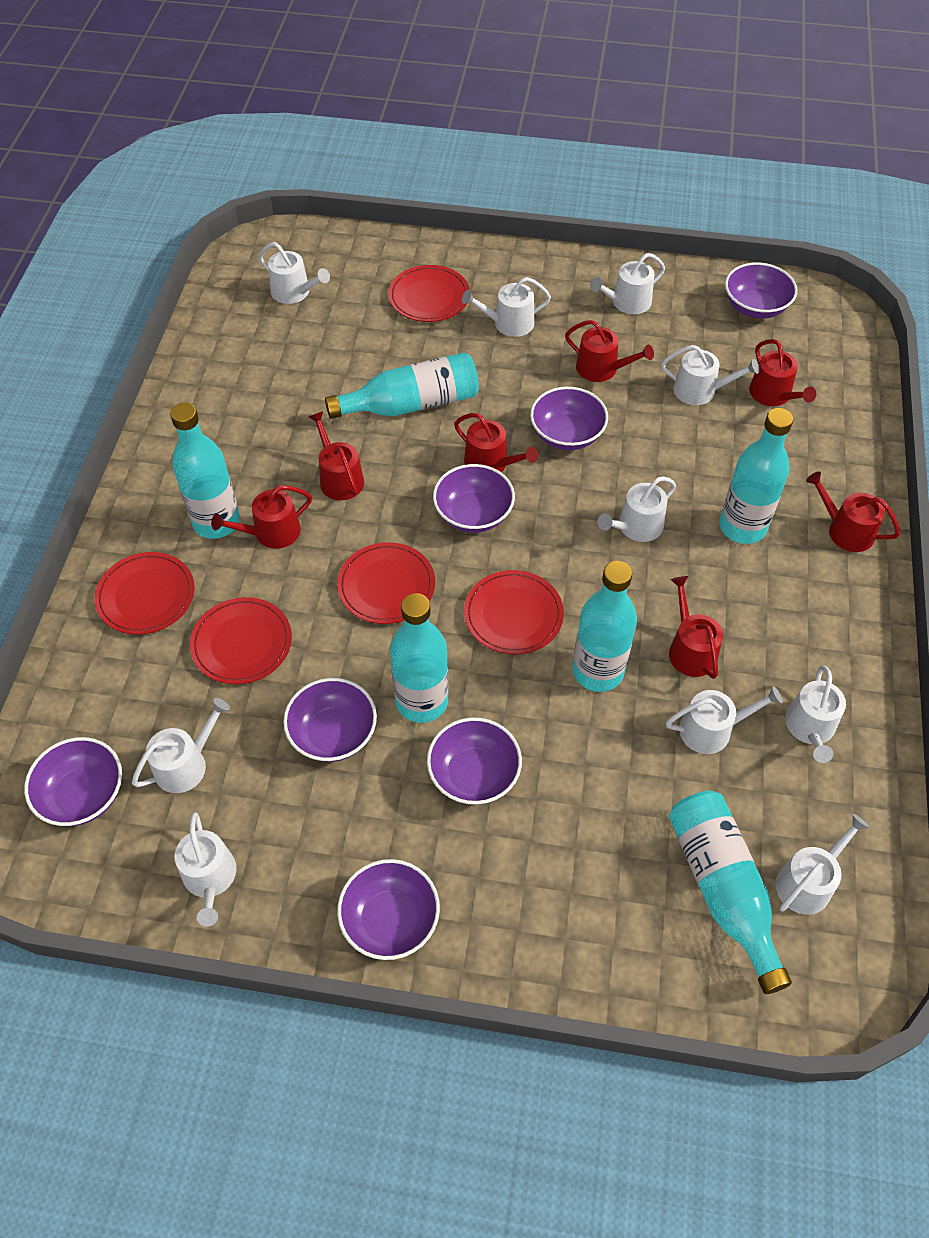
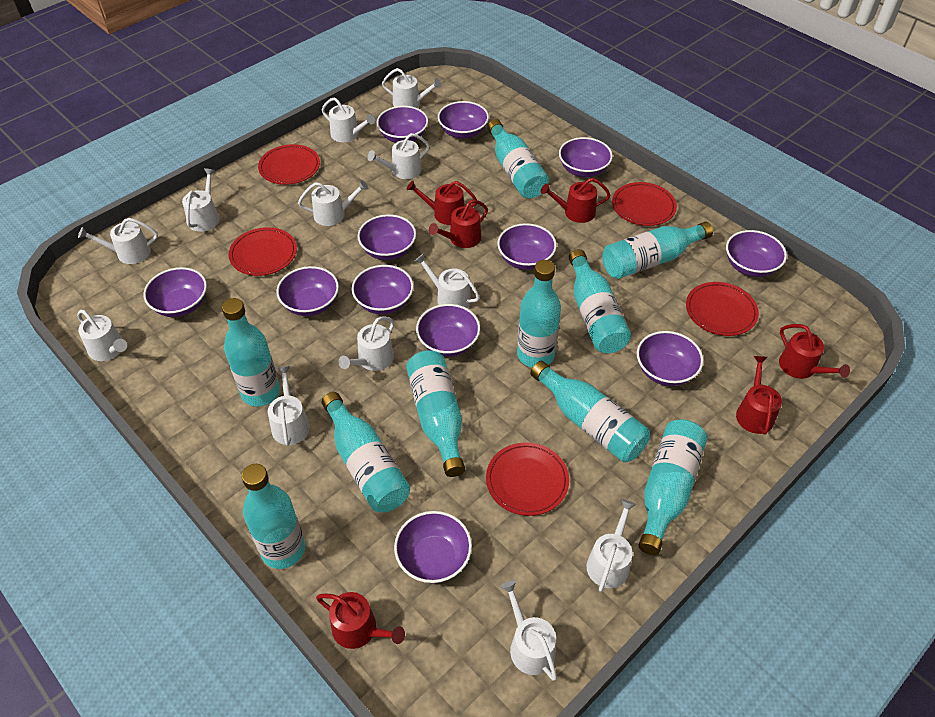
purple bowl: [24,737,122,826] [283,678,377,762] [337,859,440,960] [427,717,522,805] [433,464,515,533] [530,387,608,450] [725,262,797,319] = 7 -> [143,267,207,317] [277,266,339,316] [352,265,414,314] [358,215,416,260] [377,106,428,143] [394,511,472,583] [416,304,480,357] [438,101,489,139] [497,223,557,270] [559,137,613,177] [637,331,704,386] [726,230,787,277] = 12
red watering can: [211,485,312,549] [309,411,364,501] [454,413,538,472] [565,320,654,382] [669,576,723,679] [749,339,816,406] [806,471,900,552] = 7 -> [316,592,405,649] [407,181,477,225] [429,200,488,248] [541,178,610,223] [736,356,782,435] [779,324,850,379] = 6
turquoise bottle: [170,403,240,539] [325,352,479,419] [390,593,448,723] [573,561,637,692] [669,791,792,994] [719,408,793,544] = 6 -> [222,298,280,406] [242,464,305,569] [322,392,410,512] [406,350,465,477] [487,119,549,199] [517,260,561,368] [530,361,650,462] [569,249,631,353] [602,222,713,279] [638,419,707,555] = 10
white watering can: [132,698,230,793] [175,812,236,927] [259,242,330,304] [462,277,551,337] [590,253,665,314] [598,476,676,542] [661,345,759,405] [666,686,783,754] [776,814,870,915] [785,665,846,763] = 10 -> [77,310,127,361] [78,218,158,264] [182,168,219,232] [268,366,310,446] [298,180,368,226] [322,97,375,142] [338,317,394,371] [367,133,430,179] [382,68,441,108] [415,253,480,308] [501,580,557,681] [587,499,636,592] = 12

